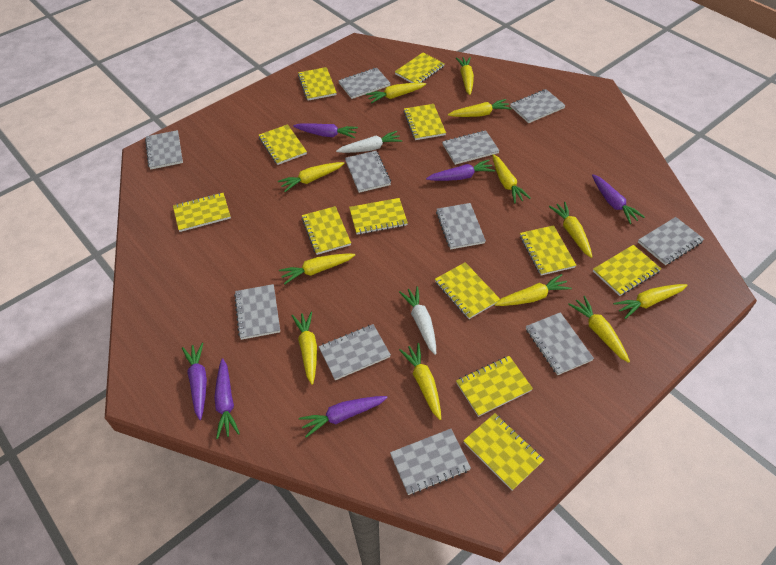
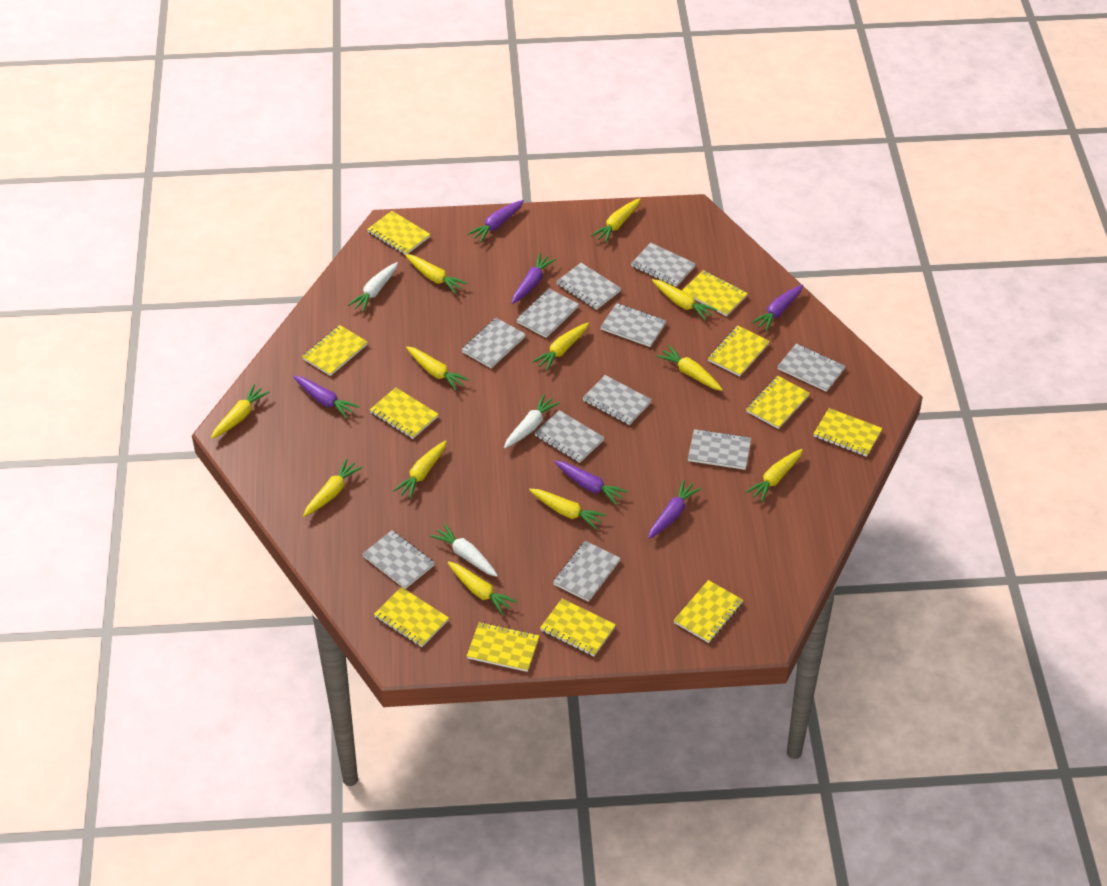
white carrot: [336,131,402,153] [399,286,436,355] = 2 -> [348,262,398,312] [430,523,498,577] [504,394,560,448] = 3
yellow notebook: [173,193,231,232] [259,124,307,165] [298,67,337,101] [301,206,351,255] [349,198,408,235] [395,53,445,83] [404,104,446,140] [435,262,500,319] [456,356,533,417] [463,413,544,491] [520,225,576,275] [593,245,661,296] = 12 -> [302,325,368,376] [367,211,430,255] [370,387,439,439] [374,587,449,647] [467,622,539,672] [540,599,616,656] [674,580,743,643] [682,270,748,316] [708,326,770,377] [746,376,810,429] [814,408,882,457] = 11

